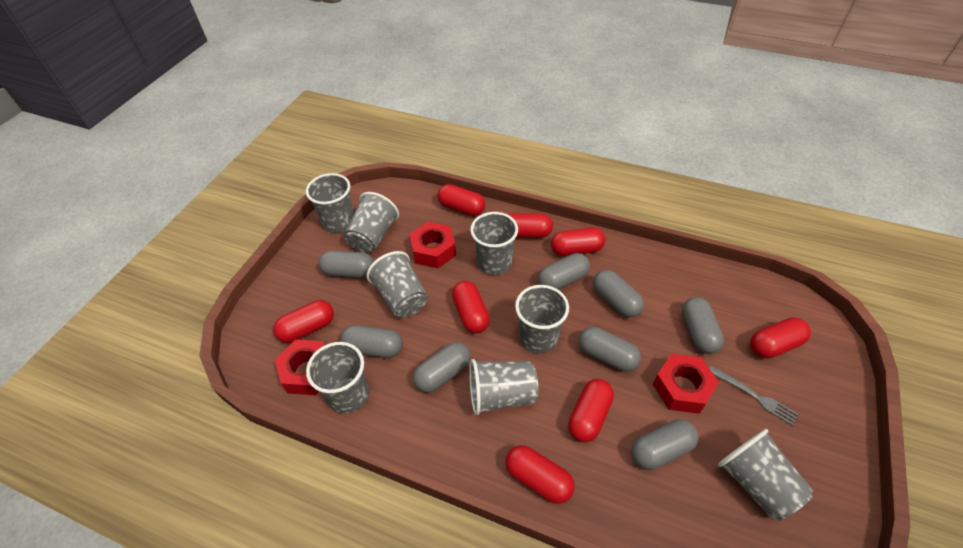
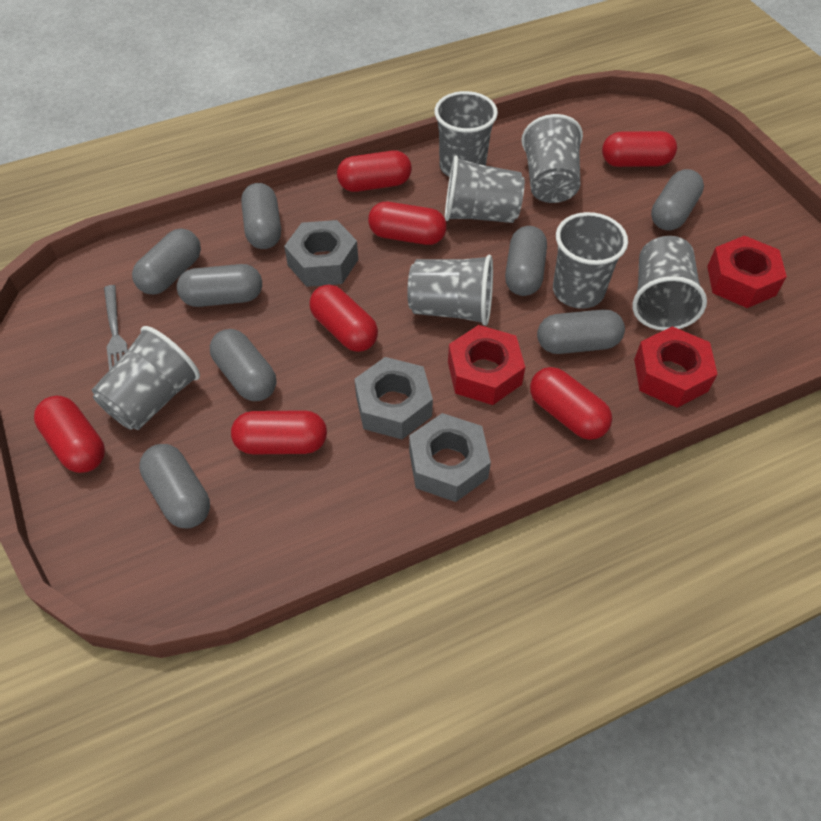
grey cup: [306,173,354,233] [306,342,369,413] [343,192,399,253] [366,251,428,317] [469,359,538,415] [470,212,518,275] [515,285,569,353] [718,429,813,520] = 8 -> [92,326,200,430] [407,254,493,326] [434,91,498,177] [445,156,525,223] [521,114,583,203] [553,212,628,309] [632,236,707,331] = 7
grey nut: none = 0 -> [284,220,358,287] [354,357,433,439] [409,413,491,502] = 3
red capsule: [273,300,334,343] [437,184,485,216] [452,281,490,333] [505,445,574,504] [507,213,553,238] [551,228,606,256] [568,379,614,442] [750,317,811,359] = 8 -> [34,396,105,473] [231,410,327,454] [309,284,378,352] [337,150,412,192] [368,202,447,245] [530,367,612,440] [602,131,677,167] = 7

